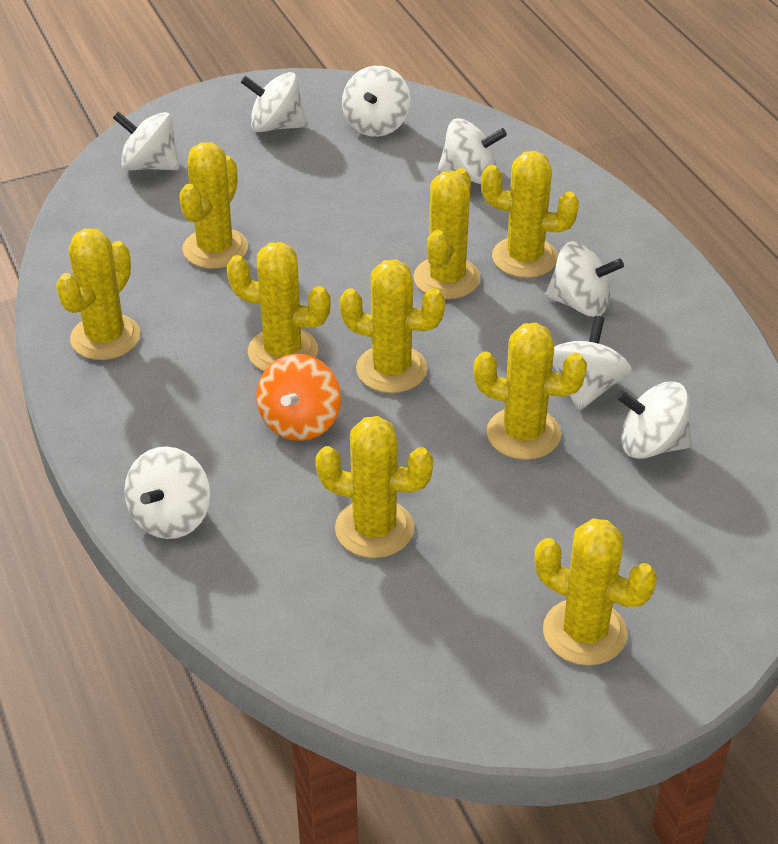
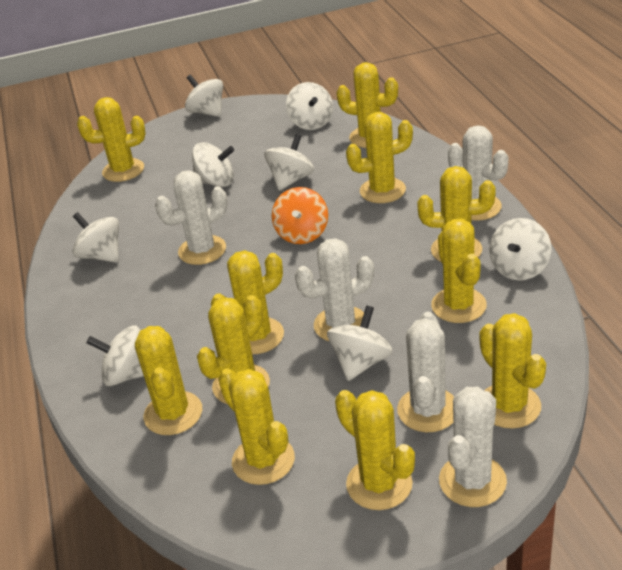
white cactus: none = 0 -> [155,170,227,265] [295,238,374,341] [397,312,454,432] [439,387,507,507] [448,125,509,221] = 5
yellow cactus: [56,228,140,360] [179,142,248,269] [227,242,331,371] [315,416,434,558] [340,260,445,393] [414,168,481,299] [473,323,587,460] [481,151,579,278] [534,519,657,666] = 9 -> [77,97,146,182] [135,326,202,435] [197,295,270,404] [211,250,284,354] [218,368,295,485] [335,390,415,510] [337,62,398,148] [346,112,413,203] [417,166,496,262] [431,219,487,323] [480,313,546,429] = 11

